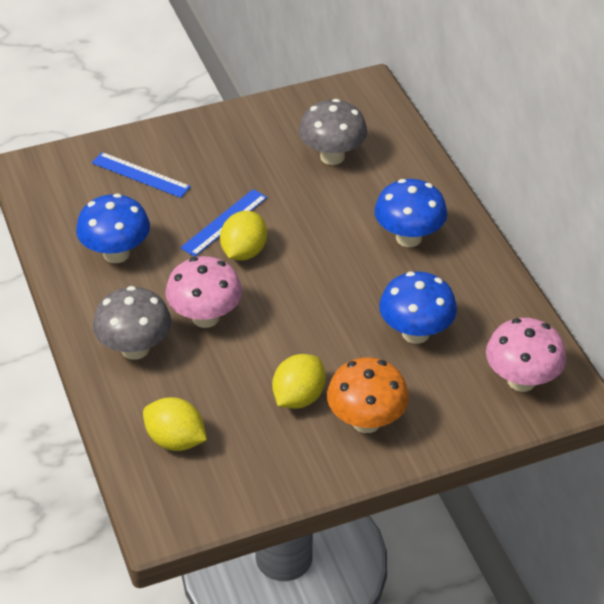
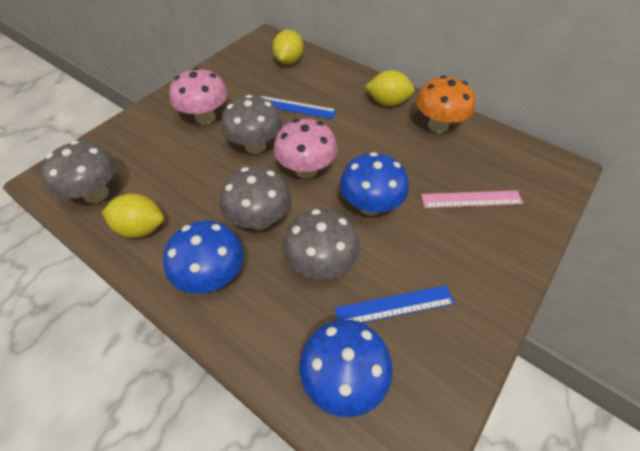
grey mushroom: [93,286,172,360] [299,99,367,165] = 2 -> [41,141,116,203] [220,166,291,230] [221,95,282,154] [283,209,360,279] = 4
pink ruler: none = 0 -> [421,190,523,208] = 1

